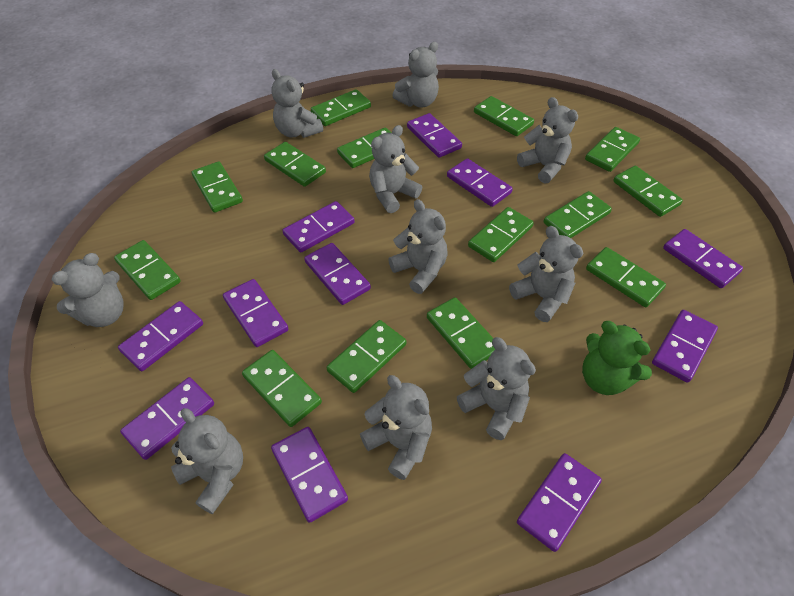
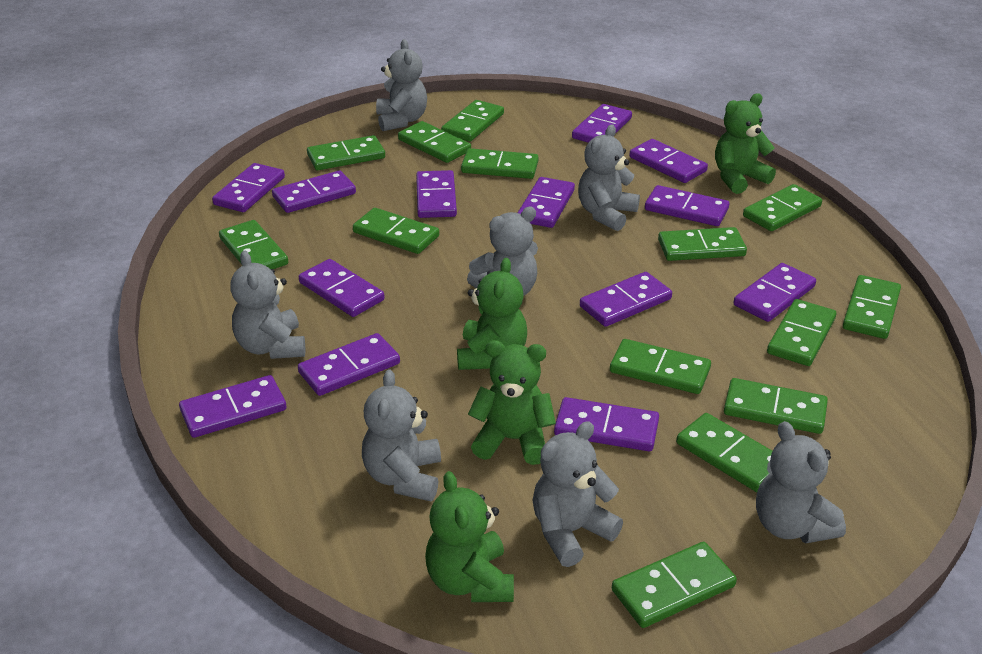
green teddy bear: [582,321,652,395] = 1 -> [425,471,514,602] [457,258,527,370] [468,340,556,465] [715,93,776,194] = 4
grey teddy bear: [52,253,124,327] [171,408,243,514] [271,69,323,138] [360,375,432,480] [369,125,422,213] [388,199,447,294] [392,42,439,108] [457,337,536,440] [509,226,583,322] [517,97,578,183] = 10 -> [231,251,305,359] [362,370,441,501] [376,39,427,131] [467,207,538,296] [533,421,623,567] [578,125,640,231] [756,421,846,543] = 7
purple domino: [118,301,203,371] [120,377,214,460] [223,279,288,347] [271,427,348,523] [283,201,355,252] [304,243,371,305] [407,113,462,158] [447,158,513,207] [517,453,602,552] [652,310,718,383] [663,229,743,288] = 11 -> [179,375,287,438] [212,163,285,212] [272,171,356,213] [298,333,400,396] [299,259,385,317] [416,170,457,218] [518,177,575,228] [554,397,659,451] [572,104,632,143] [580,272,672,327] [629,139,708,183] [645,185,729,226] [734,263,816,322] = 13

